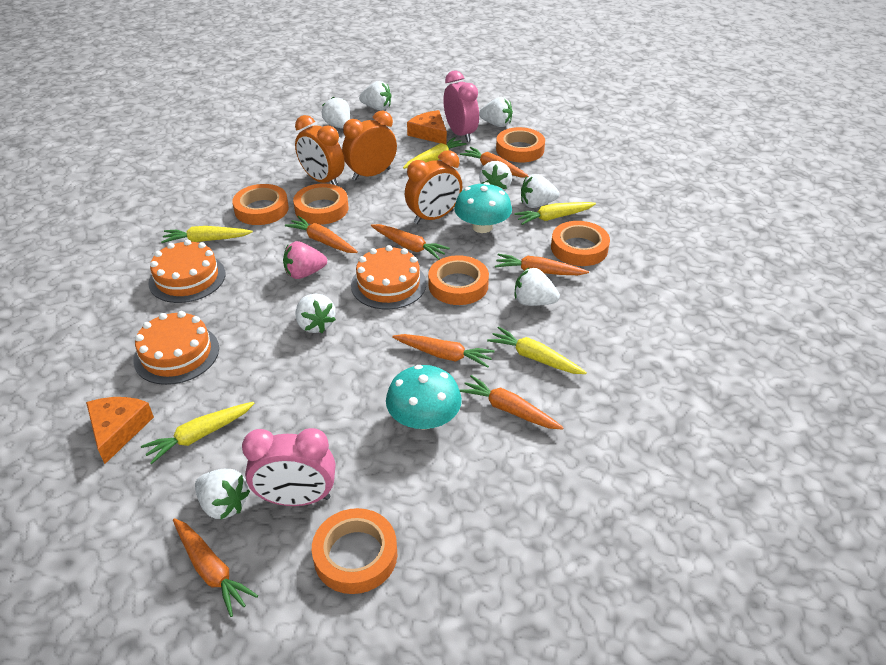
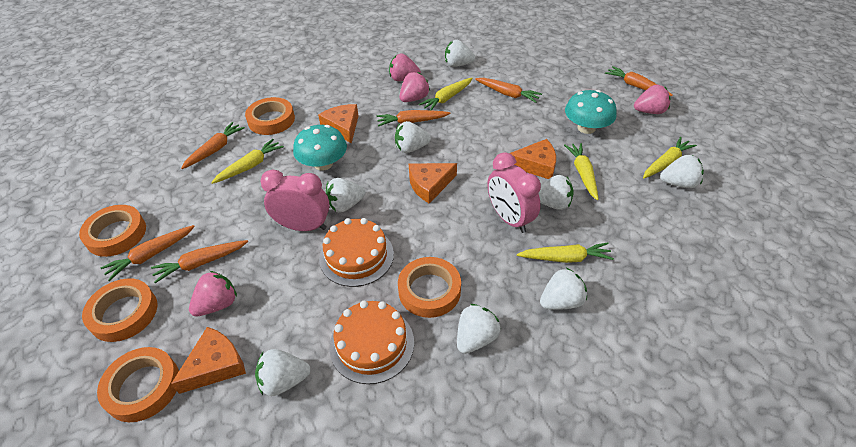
orange cake: [133,311,219,385] [148,239,225,303] [351,245,426,309] = 3 -> [319,218,394,287] [329,301,414,384] = 2
orange carrot: [173,518,258,617] [285,216,358,253] [371,224,450,260] [392,334,494,368] [459,375,564,429] [460,147,529,177] [495,254,589,275] = 7 -> [101,225,195,281] [151,240,248,283] [181,122,245,169] [377,110,450,126] [475,78,542,103] [605,66,673,96] = 6
orange cheese: [86,397,154,464] [407,110,447,145] = 2 -> [171,327,246,394] [318,104,358,143] [409,163,457,204] [510,139,556,179] = 4
orange clock: [295,115,344,186] [342,111,397,181] [405,150,462,224] = 3 -> none = 0
orange tape: [232,184,289,225] [293,183,348,225] [312,508,397,594] [428,255,489,305] [496,127,545,162] [551,221,610,266] = 6 -> [79,205,146,257] [82,278,157,342] [97,347,179,422] [245,97,295,135] [398,257,461,318] = 5
pink strawberry: [283,241,327,279] = 1 -> [189,271,237,316] [389,54,421,81] [399,72,430,102] [634,85,671,114] = 4

